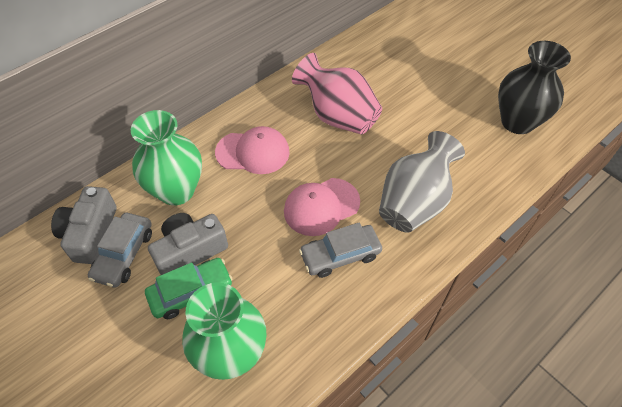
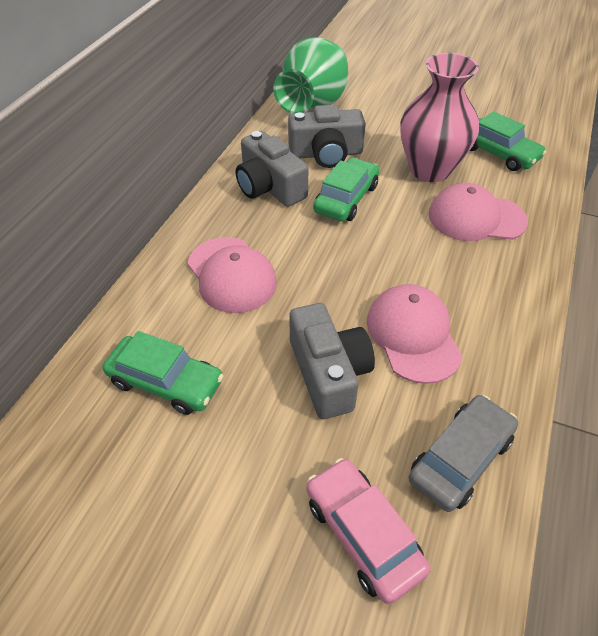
black vase: [498,41,571,134] = 1 -> none = 0
green car: [145,258,232,319] = 1 -> [103,331,223,415] [313,158,379,221] [470,111,547,171] = 3
green vase: [131,110,202,206] [182,282,267,380] = 2 -> [274,37,348,113] = 1
grey camera: [51,186,117,264] [148,213,228,275] = 2 -> [236,131,308,207] [288,105,366,168] [289,303,375,419] = 3
grey car: [88,213,152,288] [299,222,382,278] = 2 -> [409,395,518,512] = 1
grey vase: [379,131,465,233] = 1 -> none = 0
pink cap: [215,126,290,174] [284,178,360,236] = 2 -> [187,237,277,313] [367,284,463,384] [429,183,528,241] = 3
pink car: none = 0 -> [306,458,431,604] = 1

